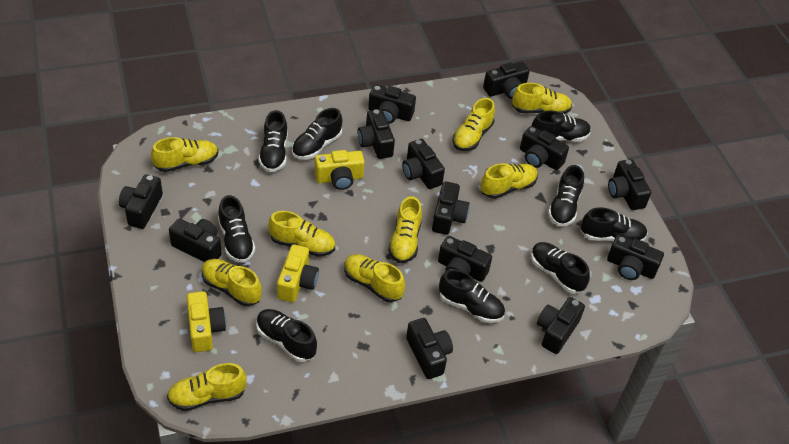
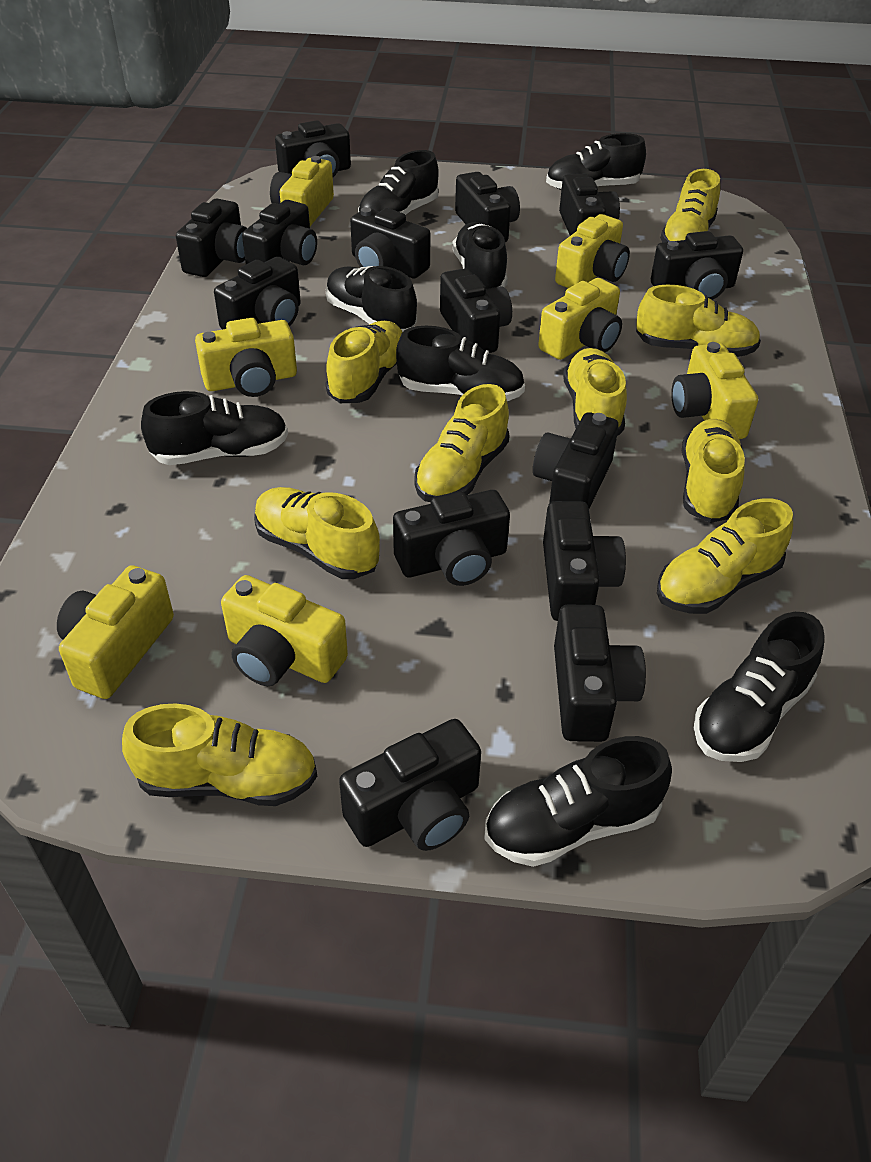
black camera: [119,174,163,229] [169,218,222,262] [358,109,395,159] [368,85,416,124] [402,139,445,189] [406,318,453,379] [432,181,470,235] [438,236,492,282] [483,62,530,99] [520,126,569,170] [537,297,585,354] [607,234,664,280] [608,159,651,210] = 13 -> [176,199,247,277] [214,257,301,330] [242,200,317,265] [275,121,351,177] [339,719,481,851] [350,207,431,278] [393,490,510,586] [440,268,512,353] [455,172,520,242] [533,412,619,508] [543,501,626,621] [554,604,646,742] [559,173,620,236] [651,231,743,300] = 14
black shoe: [218,195,255,263] [256,309,317,362] [259,110,288,172] [292,108,342,160] [439,269,505,323] [531,242,590,294] [532,111,591,142] [548,165,584,226] [581,207,648,241] = 9 -> [141,391,288,465] [325,266,417,332] [358,150,439,215] [396,326,525,401] [452,222,508,289] [484,736,672,867] [546,133,646,190] [694,612,824,762] = 8
yellow camera: [187,291,226,352] [277,244,319,302] [315,150,365,190] = 3 -> [57,565,174,699] [195,318,297,397] [221,575,348,686] [270,156,334,226] [538,278,622,360] [555,214,630,288] [671,342,758,439] = 7

